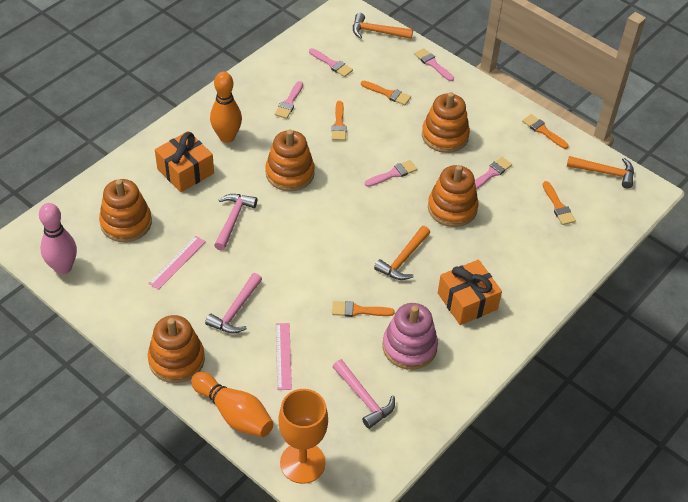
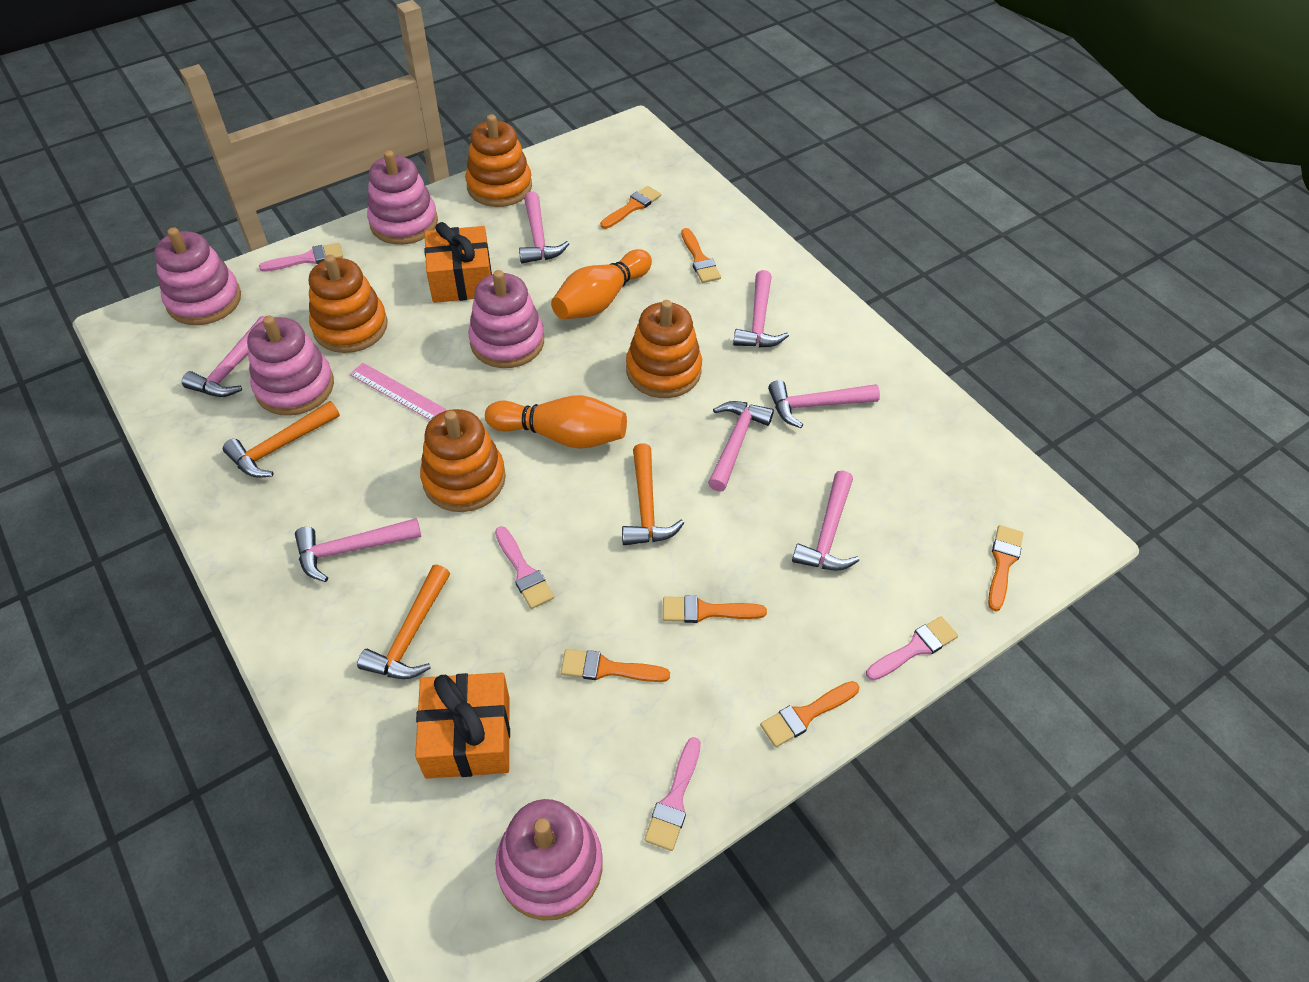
orange brush: [332,101,347,141] [332,301,395,317] [361,81,411,105] [522,114,569,149] [543,181,576,225] = 5 -> [561,649,670,682] [600,186,661,229] [663,596,767,623] [681,228,721,283] [760,681,859,747] [988,525,1023,611] = 6
orange goblet: [279,389,328,484] = 1 -> none = 0
orange stacking toy: [99,179,152,242] [148,315,205,383] [265,130,315,191] [422,92,470,153] [428,165,479,227] = 5 -> [309,255,387,353] [420,409,506,512] [465,114,532,207] [626,300,702,398] = 4
pink bowling pin: [39,203,77,274] = 1 -> none = 0
pink brush: [275,81,303,119] [309,48,353,77] [365,160,417,187] [414,48,454,81] [475,157,512,190] = 5 -> [259,243,343,272] [495,526,554,609] [644,737,701,851] [866,616,958,680] = 4
pink hammer: [205,273,262,333] [214,194,257,251] [333,359,395,429] = 3 -> [182,316,265,397] [295,518,421,582] [519,192,569,263] [708,401,774,492] [733,270,789,348] [768,380,880,428] [792,470,859,571] = 7
pink ruler: [148,236,206,290] [276,323,292,390] = 2 -> [350,363,446,420] = 1
pink stacking toy: [382,303,438,370] = 1 -> [154,227,241,325] [247,315,334,416] [367,150,438,245] [468,270,544,368] [495,799,603,921] = 5

